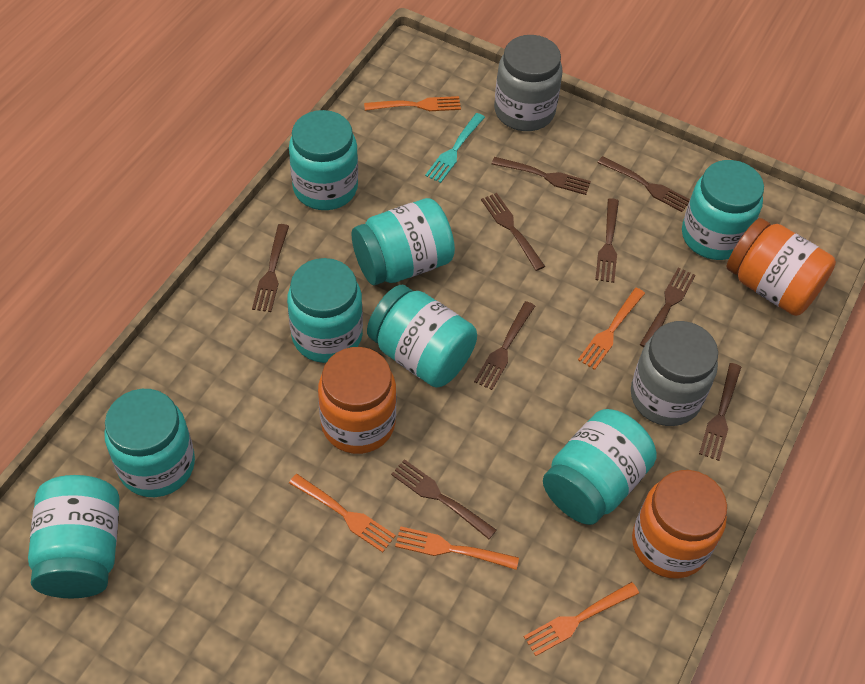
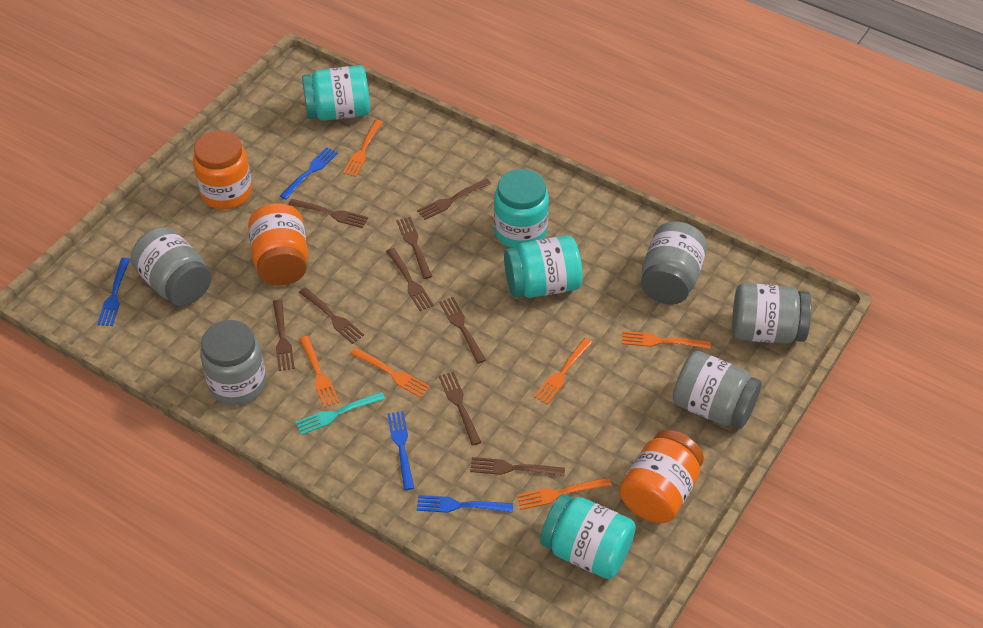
blue fork: none = 0 -> [97,258,130,326] [280,147,338,200] [387,411,414,490] [417,495,513,513] = 4
grey jar: [494,35,563,131] [631,321,718,426] = 2 -> [131,227,211,306] [200,320,266,405] [641,221,707,304] [673,351,762,429] [732,283,811,344] = 5
orange fork: [289,474,396,552] [364,96,461,111] [395,526,519,570] [524,582,639,656] [578,288,645,370] = 5 -> [299,336,340,408] [343,120,383,177] [351,348,430,398] [516,477,612,510] [534,338,592,405] [622,331,711,349] = 6
turquoise jar: [28,475,120,599] [104,389,195,497] [287,258,363,363] [289,110,358,210] [352,198,455,285] [367,285,477,387] [543,409,657,525] [682,160,764,260] = 8 -> [302,65,370,121] [494,169,549,248] [504,235,583,298] [540,494,636,579] = 4

